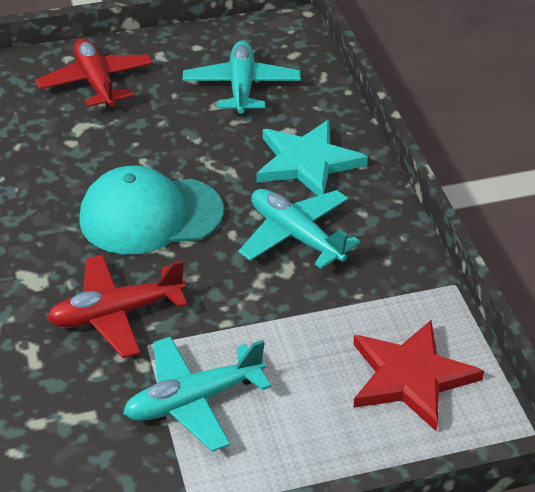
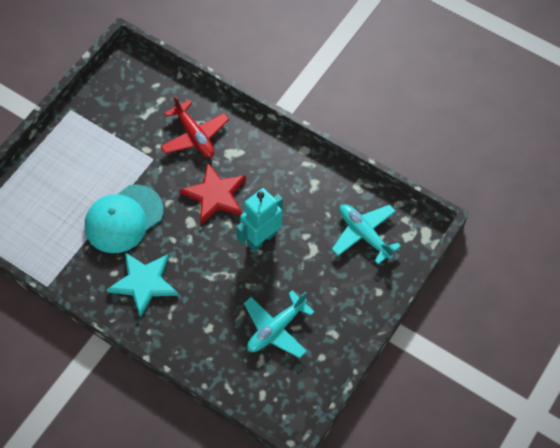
red plane: [35,39,153,110] [47,255,188,358] = 2 -> [160,95,229,158] = 1
turquoise plane: [123,336,271,452] [182,40,301,116] [239,189,360,269] = 3 -> [244,291,314,358] [332,204,401,264] = 2
turquoise robot: none = 0 -> [236,188,283,252] = 1

